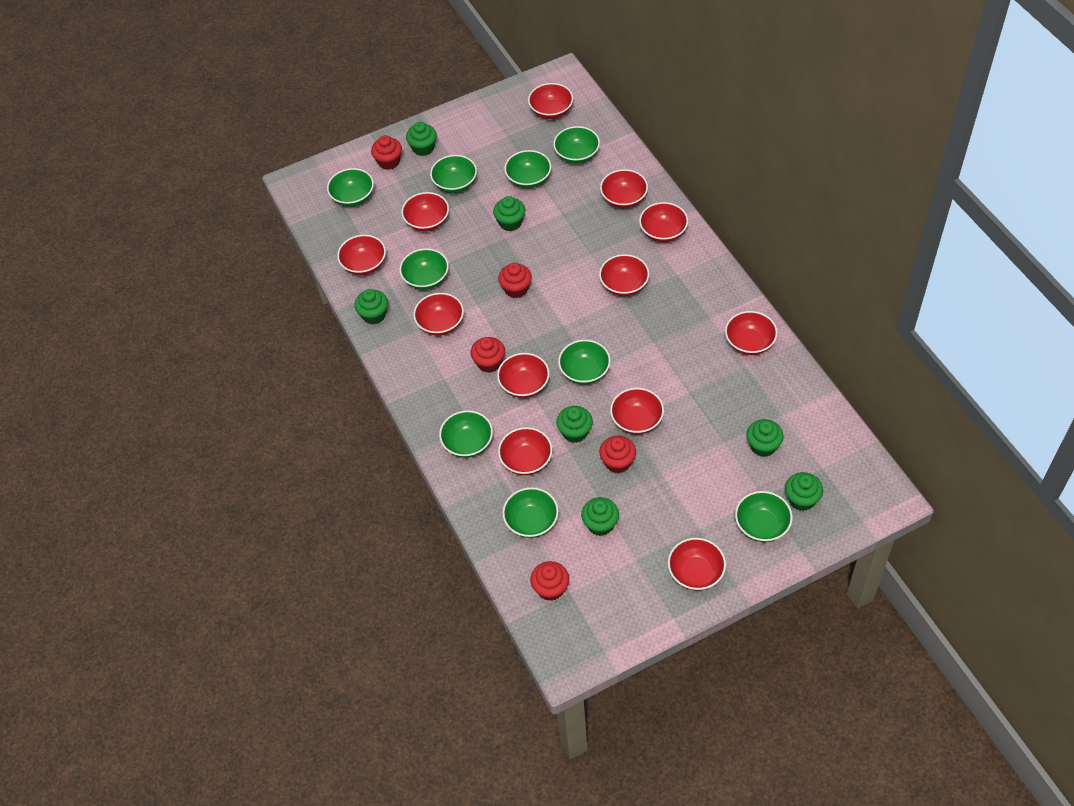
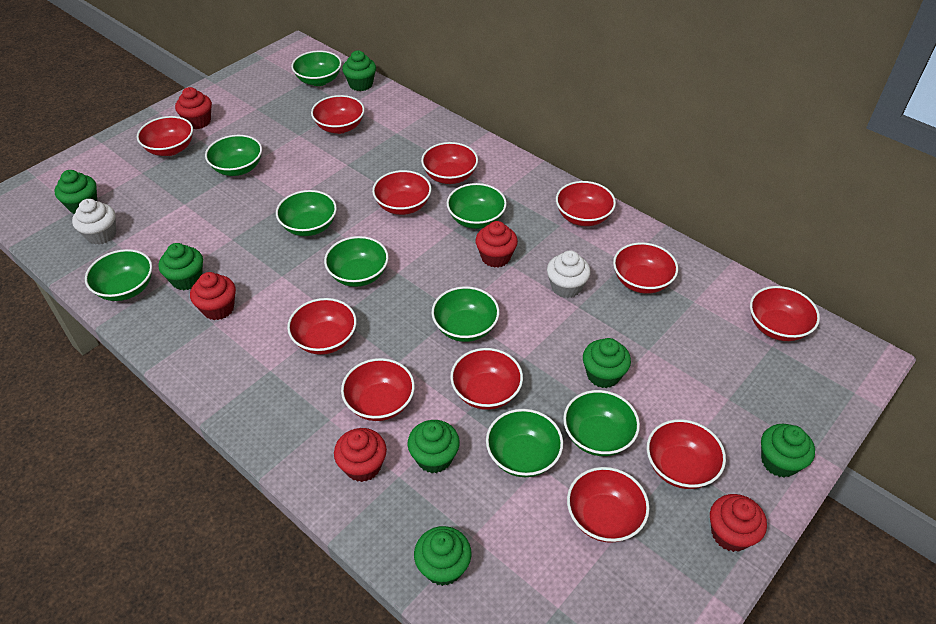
white cupcake: none = 0 -> [72,199,116,245] [547,251,591,298] = 2

